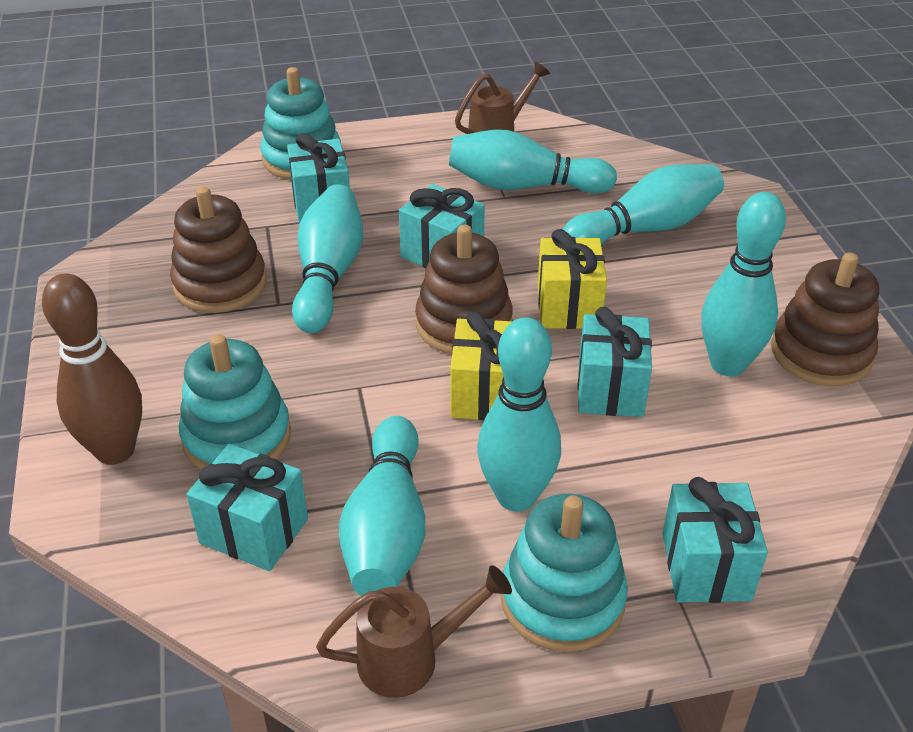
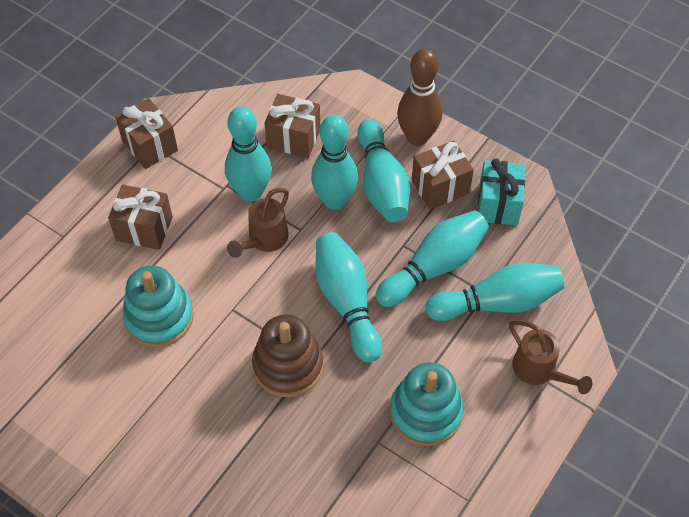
brown gift: none = 0 -> [108,185,173,250] [115,98,178,169] [264,94,320,158] [412,141,474,209] = 4
brown stacking toy: [170,186,267,313] [415,225,513,354] [771,253,879,386] = 3 -> [252,314,323,397] = 1
turquoise gift: [186,444,308,571] [287,133,350,223] [399,184,485,268] [578,307,652,417] [662,477,768,603] = 5 -> [478,158,525,225] = 1
turquoise stacking toy: [179,334,291,470] [260,67,341,179] [501,494,628,652] = 3 -> [123,265,194,347] [390,362,463,446] = 2
yellow gift: [450,311,513,420] [538,229,607,329] = 2 -> none = 0

